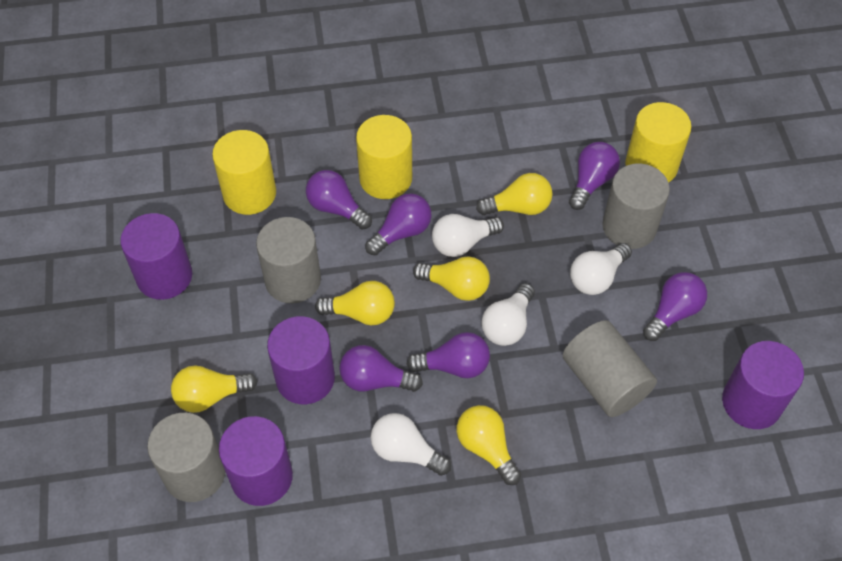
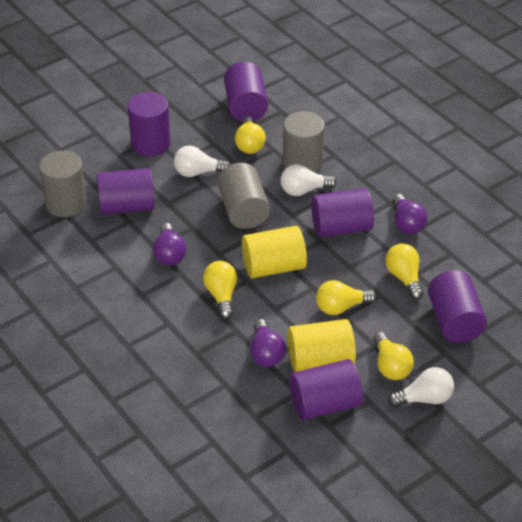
grey cylinder: [147,413,225,502] [256,217,321,304] [563,320,657,417] [602,164,670,249] = 4 -> [39,150,87,217] [217,163,270,229] [283,111,325,173] = 3
purple cylinder: [120,213,192,300] [219,416,293,506] [267,316,335,404] [722,341,804,429] = 4 -> [97,168,155,215] [128,92,171,156] [224,62,268,122] [289,359,363,420] [311,188,374,237] [428,270,487,343] = 6
purple light bulb: [306,170,372,230] [339,345,423,392] [365,193,432,255] [407,332,490,378] [569,142,620,210] [643,272,707,341] = 6 -> [153,223,187,265] [250,319,286,367] [392,194,428,234] = 3
white light bulb: [371,413,451,476] [432,214,504,257] [481,283,535,346] [570,243,632,295] = 4 -> [174,146,230,177] [280,164,337,196] [388,367,454,407] = 3
yellow cylinder: [212,130,276,215] [356,115,412,199] [625,102,691,183] = 3 -> [242,226,307,278] [288,319,356,372] = 2

